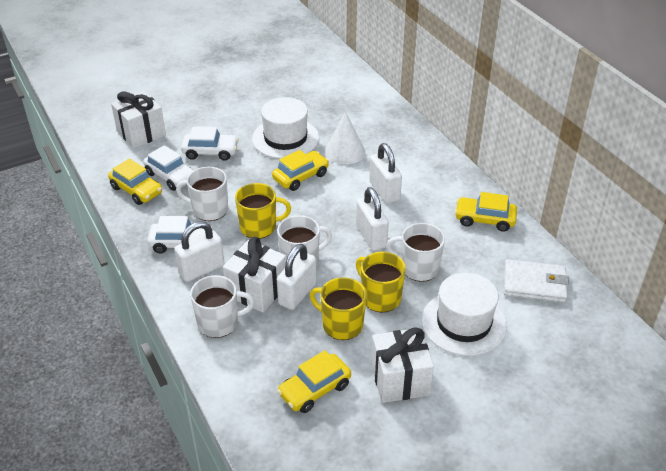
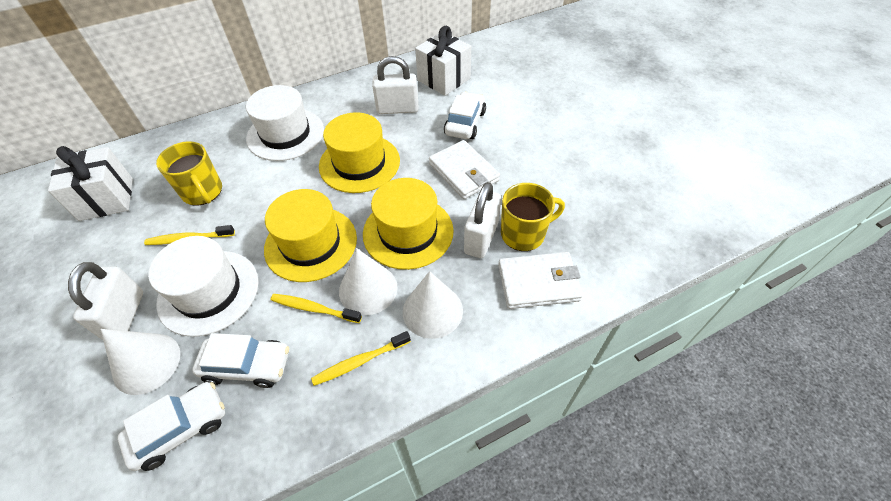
white cone: [325,112,365,165] = 1 -> [101,329,180,395] [339,248,398,315] [403,271,463,339] = 3
white gift: [111,91,166,148] [223,237,286,313] [371,327,434,403] = 3 -> [48,146,133,221] [415,26,471,96] = 2
white mug: [176,167,228,221] [190,275,254,338] [277,215,332,265] [386,223,445,282] = 4 -> none = 0
white padlock: [174,221,225,282] [277,244,316,310] [356,187,389,251] [369,143,402,204] = 4 -> [68,262,143,340] [372,56,418,114] [464,182,501,258] = 3
white wallet: [504,259,569,303] = 1 -> [429,140,500,199] [498,252,583,309] = 2
yellow car: [108,159,162,205] [272,150,329,191] [277,350,351,413] [455,192,517,232] = 4 -> none = 0
yellow hat: none = 0 -> [264,189,357,282] [319,112,400,193] [363,178,454,270] = 3
yellow mug: [235,183,291,239] [310,277,367,340] [356,252,406,312] = 3 -> [156,141,222,206] [501,183,565,251] = 2
yellow toothbrush: none = 0 -> [144,225,235,245] [271,294,362,323] [311,331,411,386] = 3

